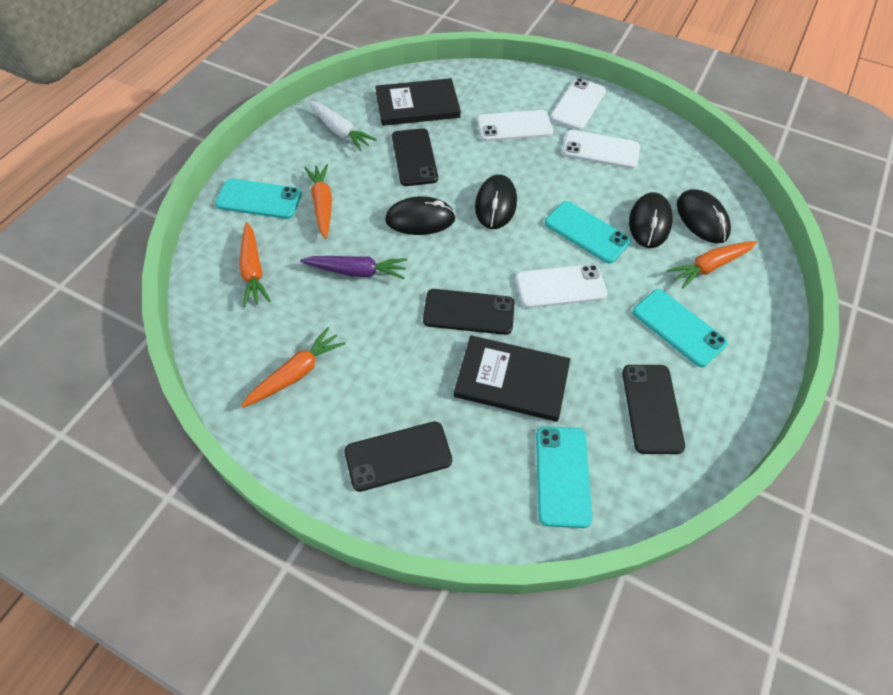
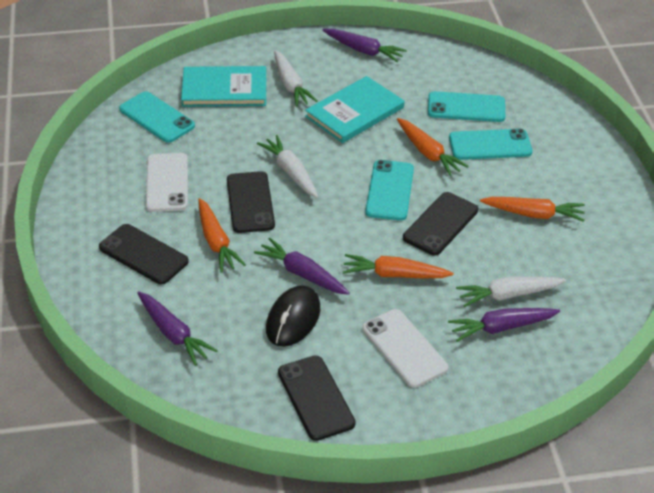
black book: [375,78,461,126] [454,335,570,422] = 2 -> none = 0
black mouse: [385,196,456,235] [475,174,517,229] [629,192,673,248] [677,189,731,244] = 4 -> [266,285,320,347] = 1
purple carrot: [300,256,407,279] = 1 -> [137,291,218,366] [254,238,350,295] [323,28,407,62] [448,308,560,342] = 4
turquoise book: none = 0 -> [181,66,266,107] [305,76,404,143] = 2
white carrot: [308,101,377,151] = 1 -> [257,135,318,198] [274,50,317,107] [456,276,566,307] = 3
white phone: [477,110,553,141] [516,264,607,308] [550,78,606,130] [562,130,640,169] = 4 -> [146,153,188,212] [362,309,448,388] = 2

